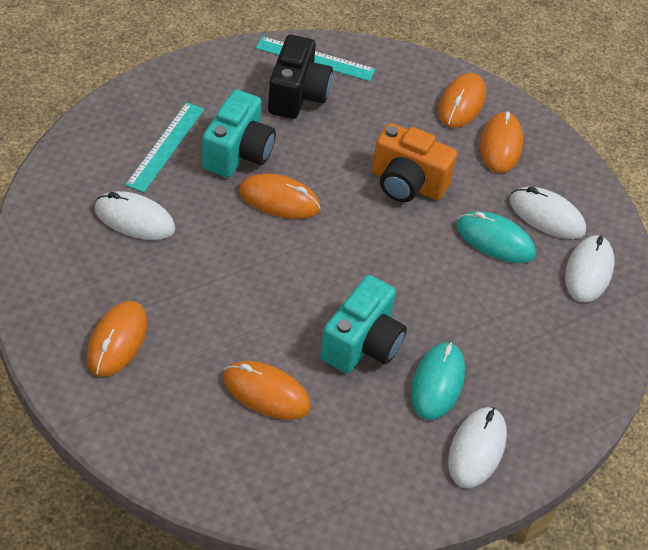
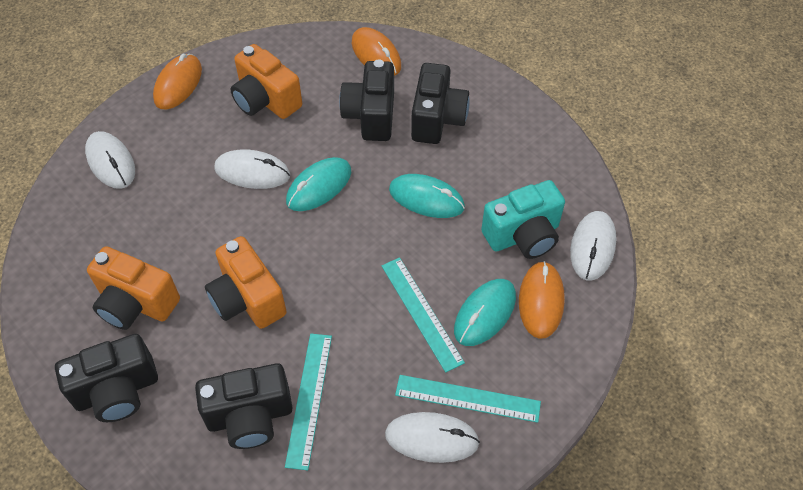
black camera: [268,35,333,119] = 1 -> [55,334,158,422] [195,363,293,449] [339,59,394,141] [411,63,470,144] = 4
orange camera: [372,123,457,202] = 1 -> [87,246,180,330] [205,236,287,329] [230,44,302,119] = 3
orange mouse: [87,301,147,377] [223,361,311,420] [239,174,320,219] [438,73,486,128] [480,112,523,173] = 5 -> [153,54,202,110] [352,27,401,76] [519,261,565,339] = 3
turquoise camera: [202,90,276,177] [320,275,407,373] = 2 -> [481,180,565,259] = 1
turquoise mouse: [411,342,465,420] [456,211,536,263] = 2 -> [286,157,351,211] [389,174,465,218] [454,279,516,346] = 3
turquoise ruler: [125,102,204,192] [256,36,376,81] = 2 -> [285,334,332,470] [382,257,465,373] [395,375,541,423] = 3

